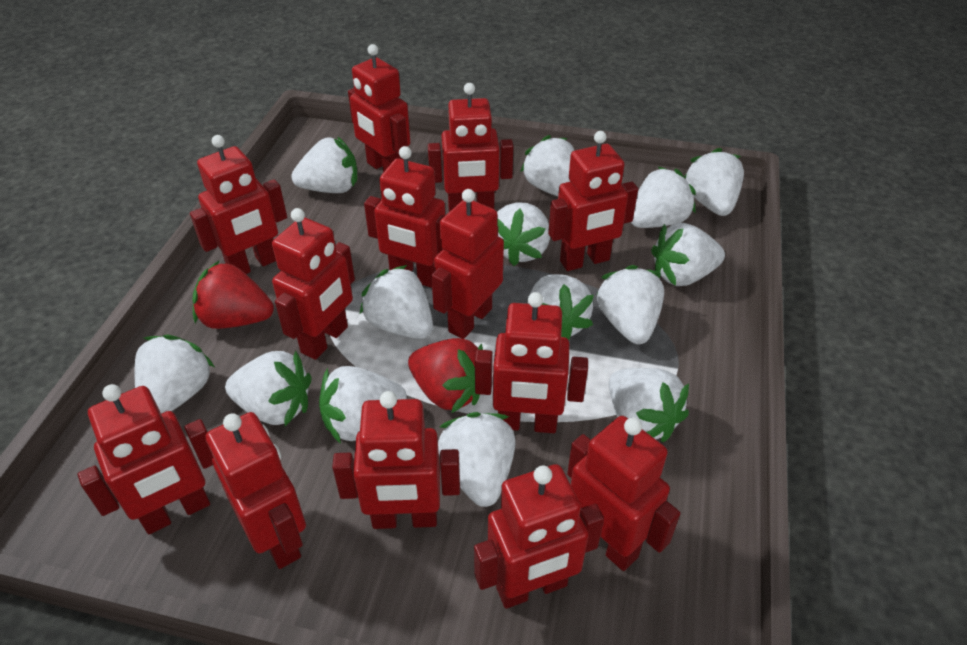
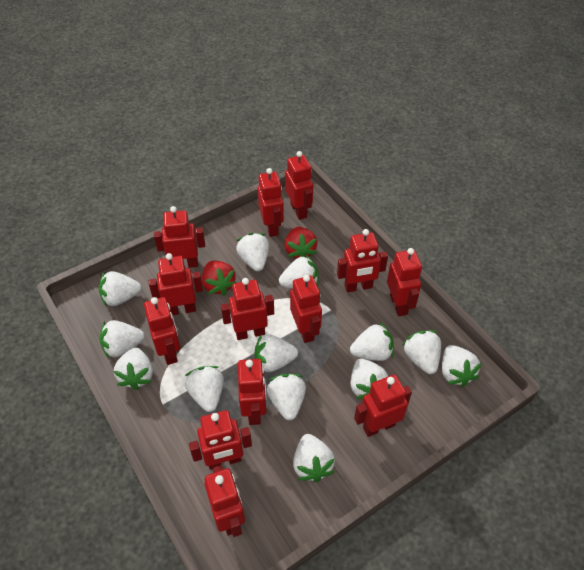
white strawberry: [135,334,215,414] [225,351,312,426] [291,136,357,193] [319,366,407,444] [359,265,433,339] [438,412,516,507] [497,202,550,266] [520,135,574,196] [527,274,594,340] [596,265,664,344] [609,368,689,442] [631,167,696,228] [651,223,725,286] [684,148,744,216] = 14 -> [99,271,142,307] [100,320,145,358] [113,348,153,390] [185,366,224,412] [236,233,269,271] [255,334,298,372] [267,374,306,420] [279,255,319,289] [293,434,335,482] [350,322,394,361] [351,359,388,399] [403,330,441,374] [442,345,482,387] = 13

